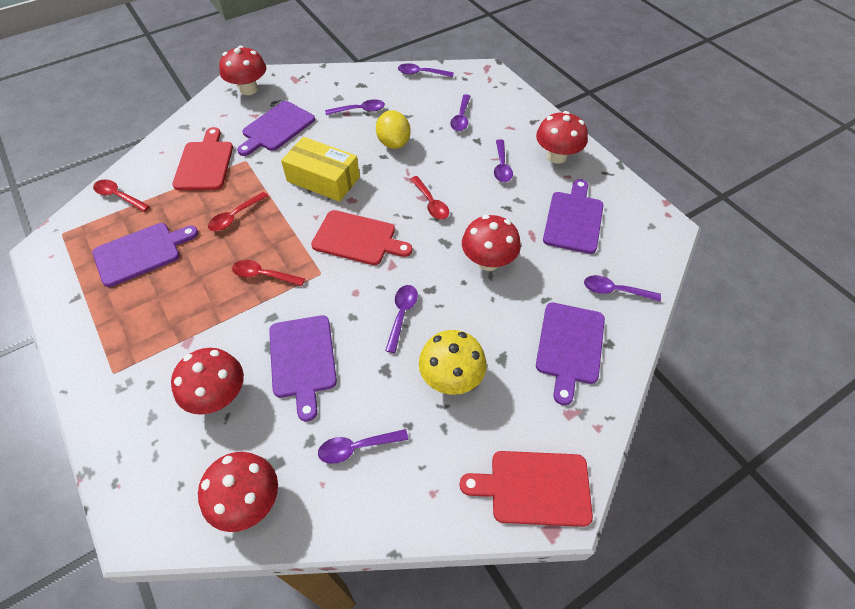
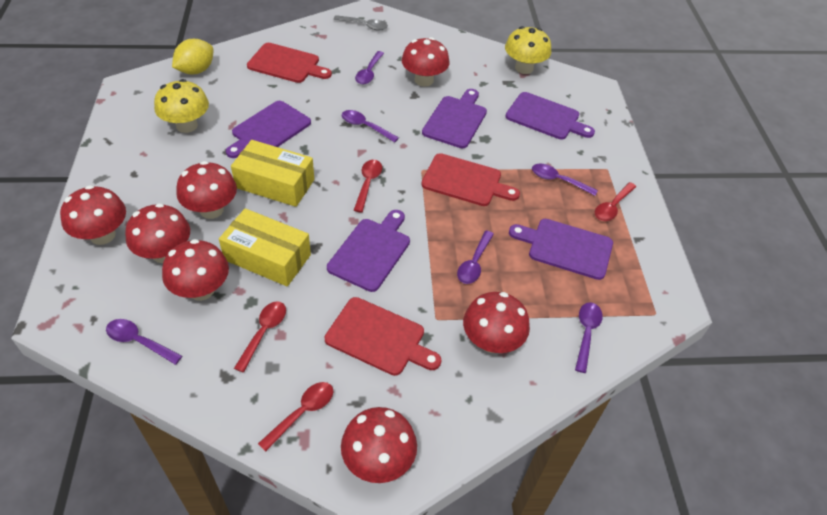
grey spoon: none = 0 -> [333,15,388,31] = 1
purple spoon: [318,429,408,464] [325,99,385,115] [385,285,418,353] [398,63,454,77] [450,94,471,131] [494,139,513,182] [584,275,661,302] = 7 -> [106,319,182,365] [342,110,399,142] [355,51,384,85] [457,231,494,284] [532,164,598,196] [575,302,603,373] = 6
red mushroom: [171,348,244,415] [198,452,278,532] [219,46,266,95] [462,215,521,271] [536,111,588,164] = 5 -> [60,185,126,245] [125,203,190,263] [162,239,229,301] [176,161,237,219] [341,407,417,483] [402,37,449,87] [463,292,530,353] = 7
yellow box: [281,137,360,202] = 1 -> [219,208,311,286] [231,140,314,207] = 2
yellow mushroom: [419,330,487,395] = 1 -> [154,79,209,133] [505,26,551,74] = 2

